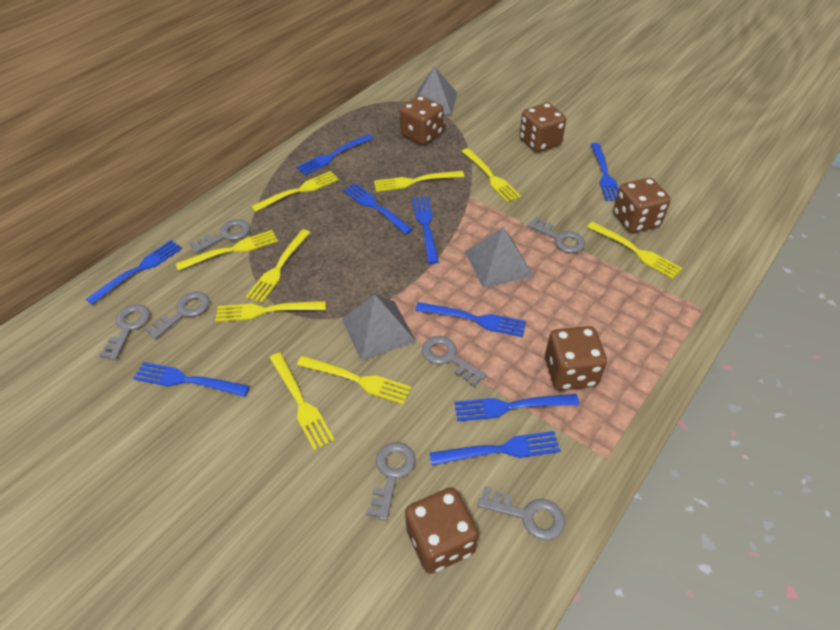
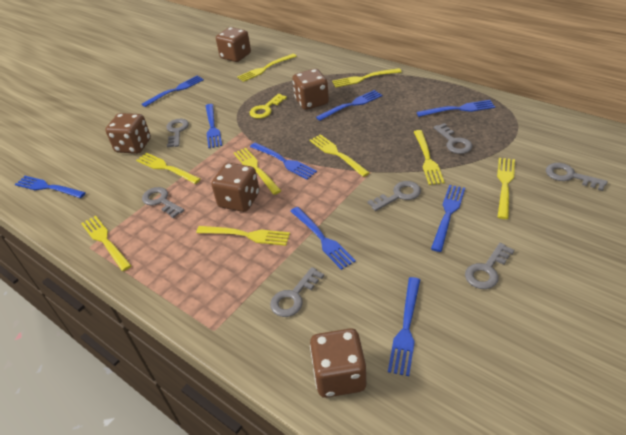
grey pyramid: [342,294,416,361] [415,66,457,115] [465,227,533,288] = 3 -> none = 0
yellow key: none = 0 -> [250,94,287,119] = 1

